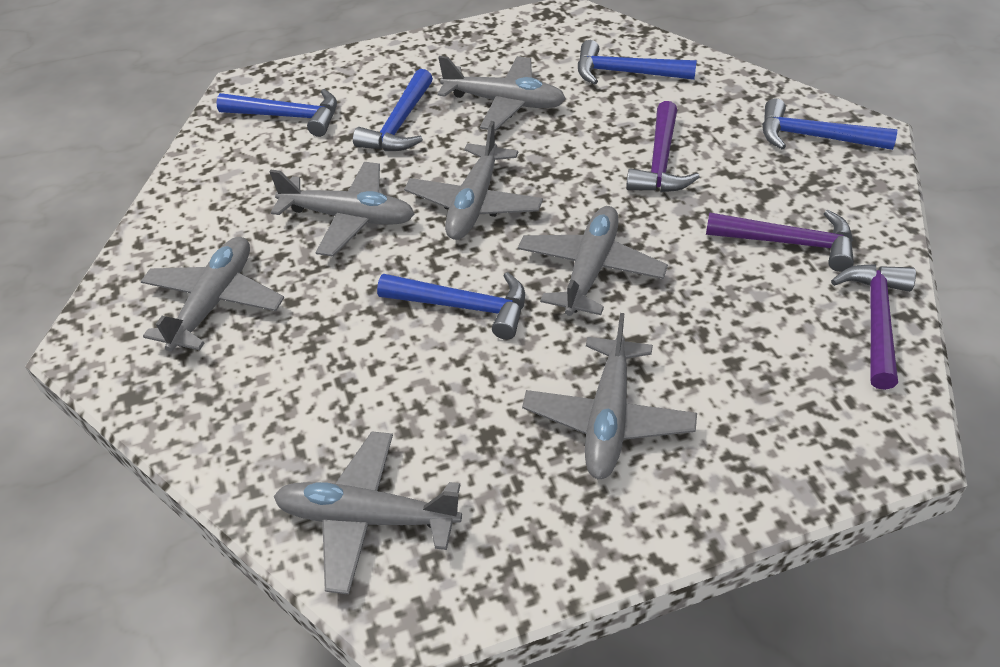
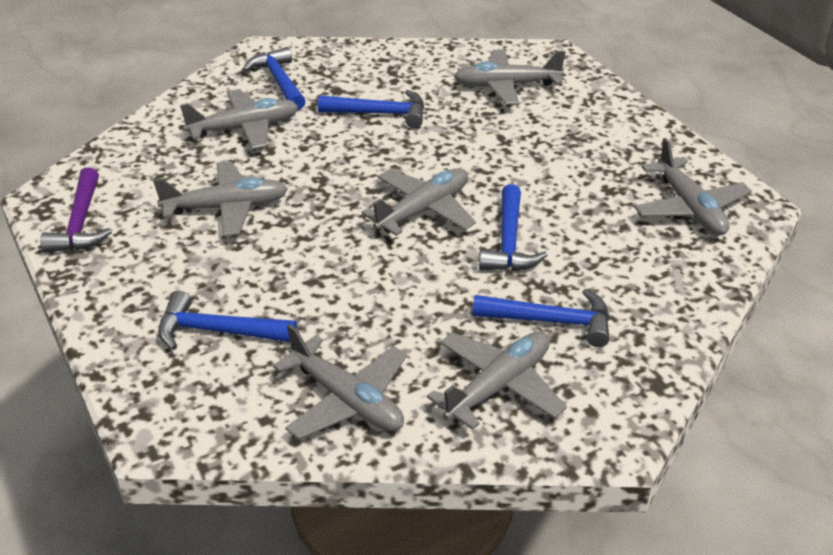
purple hammer: [626,101,700,192] [706,210,854,272] [831,264,916,390] = 3 -> [40,167,112,253] = 1

